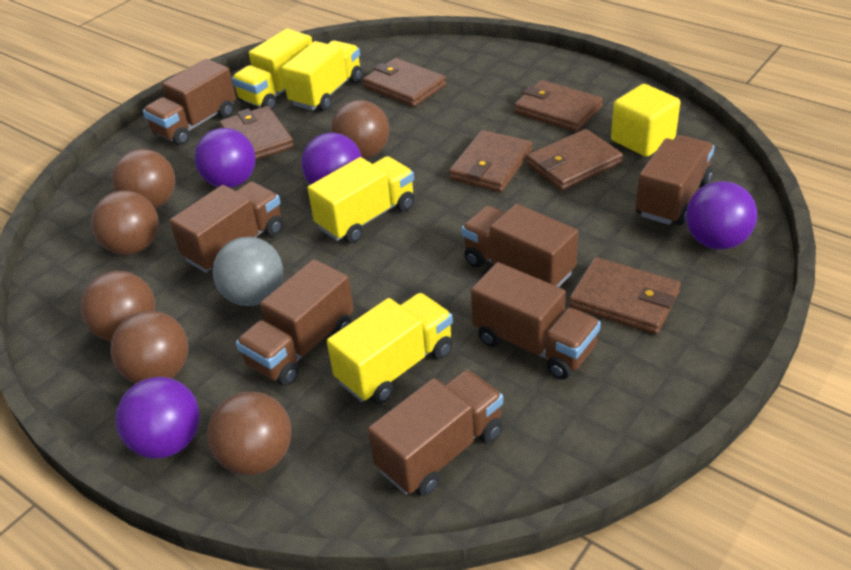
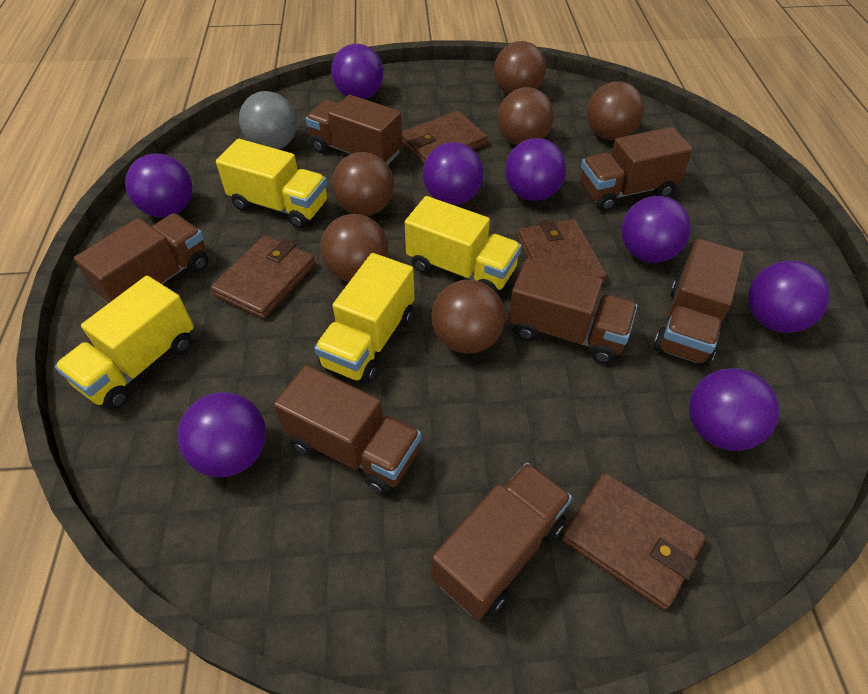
brown wallet: [219,106,294,160] [363,58,446,107] [449,130,532,192] [514,80,603,132] [526,129,623,191] [569,257,681,334] = 6 -> [210,235,316,319] [402,111,487,164] [517,219,607,284] [561,473,706,610] = 4
purple ball: [116,377,200,459] [195,128,256,188] [301,132,362,185] [686,181,757,250] = 4 -> [125,154,193,217] [177,392,266,477] [331,44,383,99] [423,142,484,205] [505,138,566,201] [621,196,691,263] [689,368,779,451] [748,261,830,333] = 8
yellow cube: [611,84,680,157] = 1 -> none = 0

